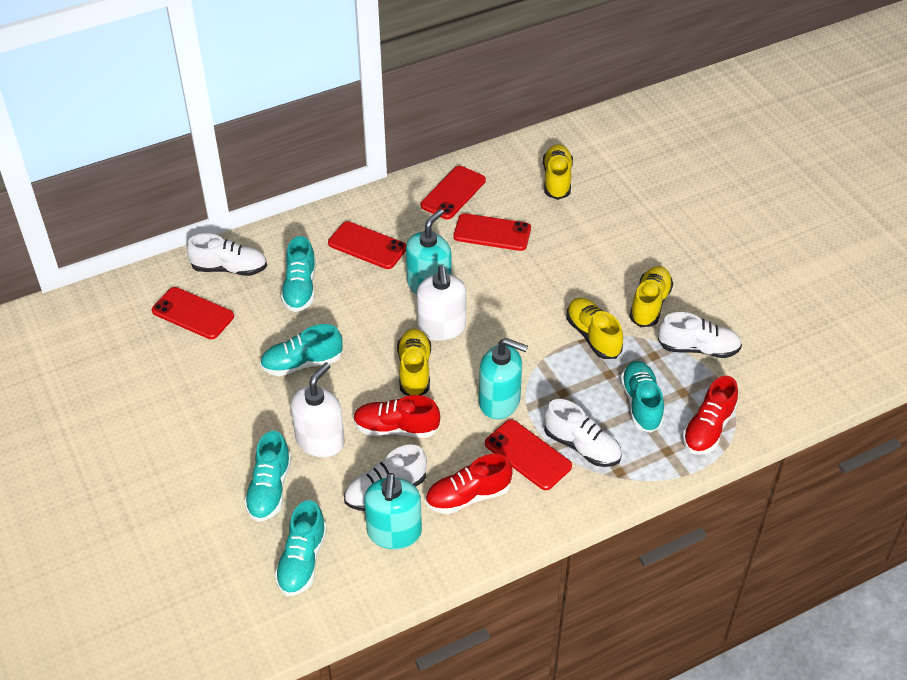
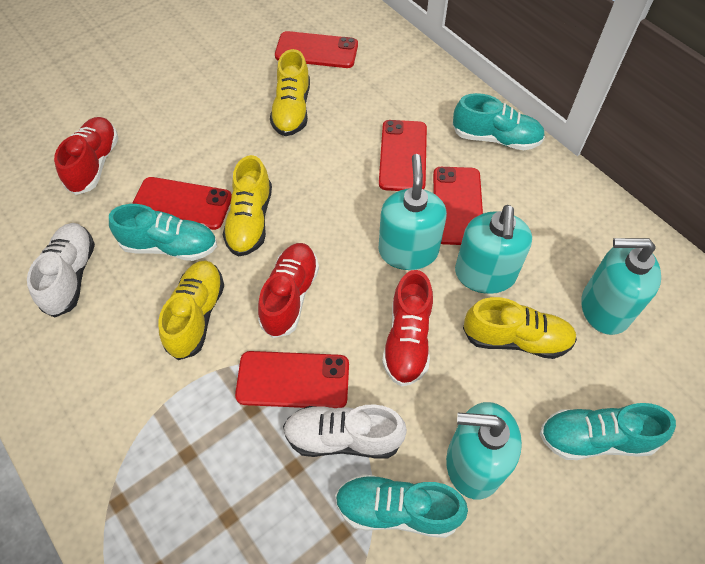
turquoise shoe: [244,431,291,522] [260,324,343,376] [275,500,327,596] [281,236,316,312] [620,361,664,433] = 5 -> [109,204,217,261] [335,474,468,538] [452,93,545,150] [540,403,676,460] = 4
turquoise soap dispenser: [364,473,422,549] [406,209,452,294] [479,338,528,419] = 3 -> [378,154,447,270] [446,402,522,500] [455,205,532,294] [581,238,661,335] = 4
white shoe: [187,233,267,276] [344,445,427,511] [544,399,622,467] [658,312,742,358] = 4 -> [27,223,95,318] [283,404,407,458] = 2
white soap dispenser: [291,362,345,458] [417,265,466,341] = 2 -> none = 0

